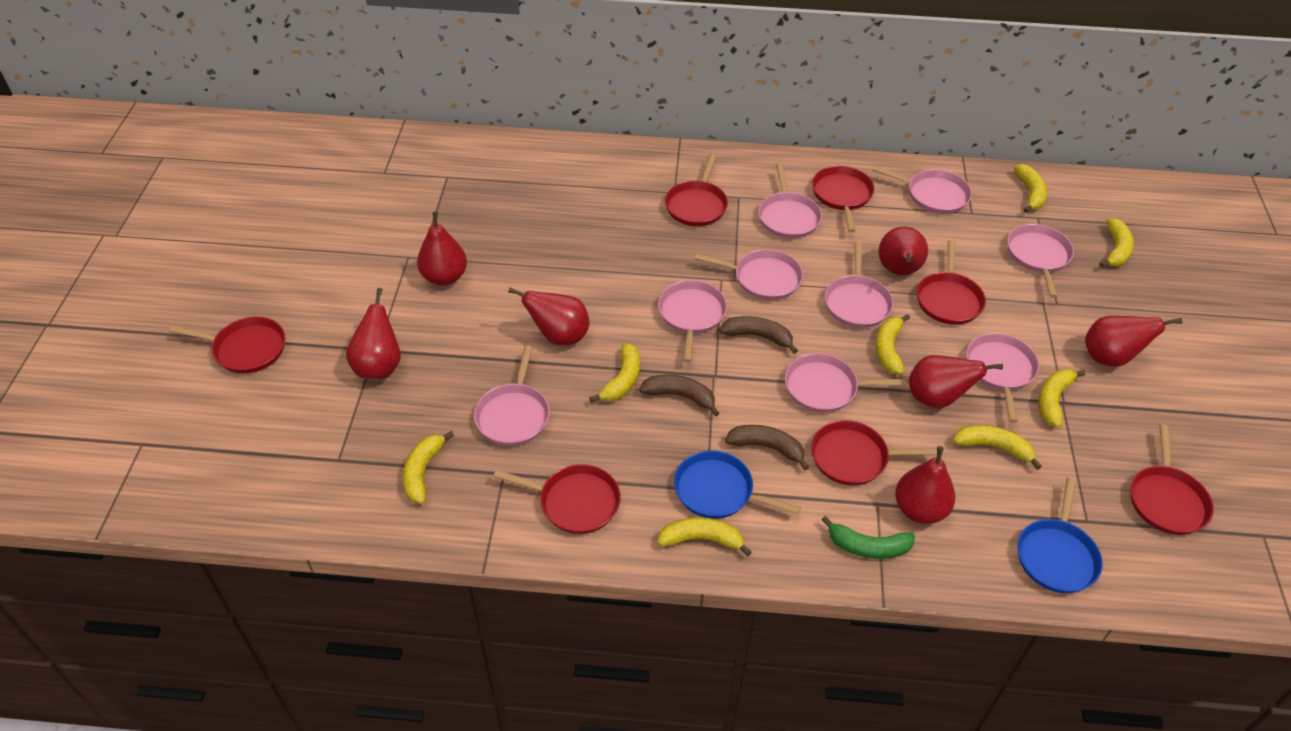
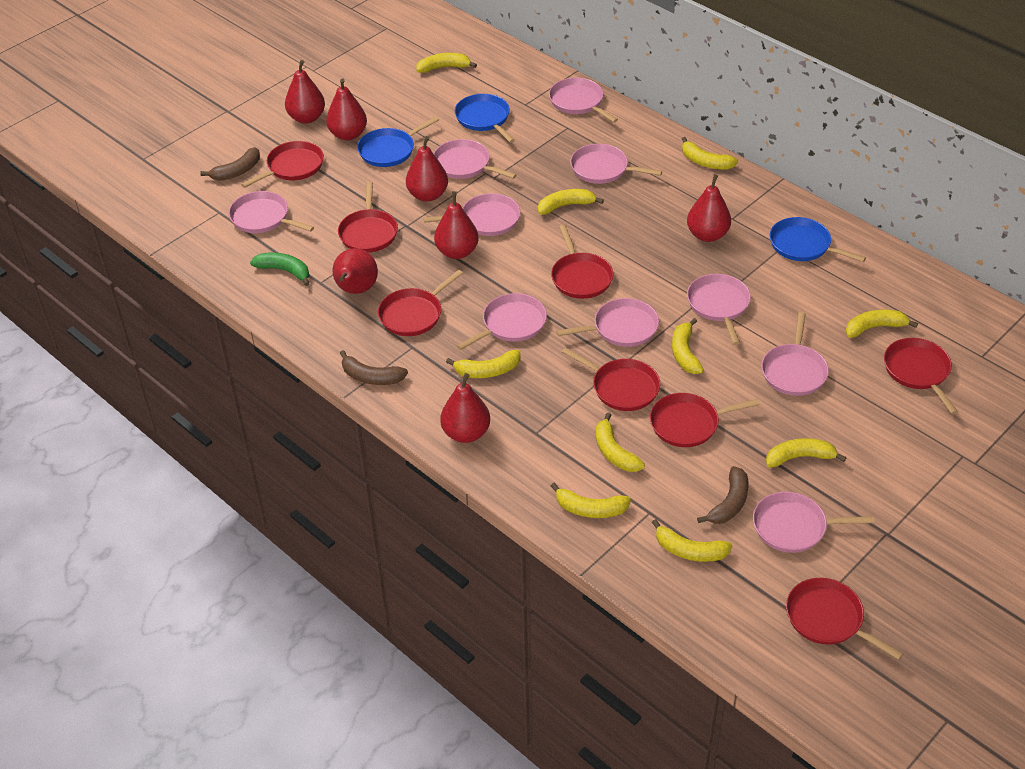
blue pan: [674,451,801,519] [1017,477,1103,593] = 2 -> [357,117,439,167] [455,94,515,143] [770,217,866,262] = 3
pink pan: [474,345,550,446] [658,280,727,362] [695,249,803,300] [758,163,822,238] [785,353,906,413] [825,242,894,328] [872,166,972,214] [966,333,1039,423] [1007,224,1074,298] = 9 -> [229,191,314,233] [424,193,520,236] [433,139,517,179] [457,293,547,350] [549,78,618,123] [556,298,659,347] [570,144,662,184] [687,274,751,345] [753,492,874,553] [761,312,829,396] = 10
red pan: [169,317,286,373] [493,464,621,534] [665,154,728,226] [811,420,937,485] [812,166,874,232] [917,240,986,325] [1131,424,1214,535] = 7 -> [241,141,324,188] [338,182,398,253] [378,270,463,336] [551,225,614,299] [562,347,660,411] [650,393,760,447] [786,578,903,660] [884,338,958,414] = 8
yellow banana: [403,431,454,504] [589,343,640,403] [657,517,752,556] [875,314,910,375] [953,425,1042,470] [1014,164,1047,213] [1038,369,1086,428] [1100,218,1134,267] = 8 -> [416,53,477,73] [446,350,521,378] [538,189,604,215] [551,483,631,518] [596,412,645,472] [652,519,732,562] [672,318,704,374] [682,137,738,169] [766,438,846,468] [846,309,918,338] = 10

